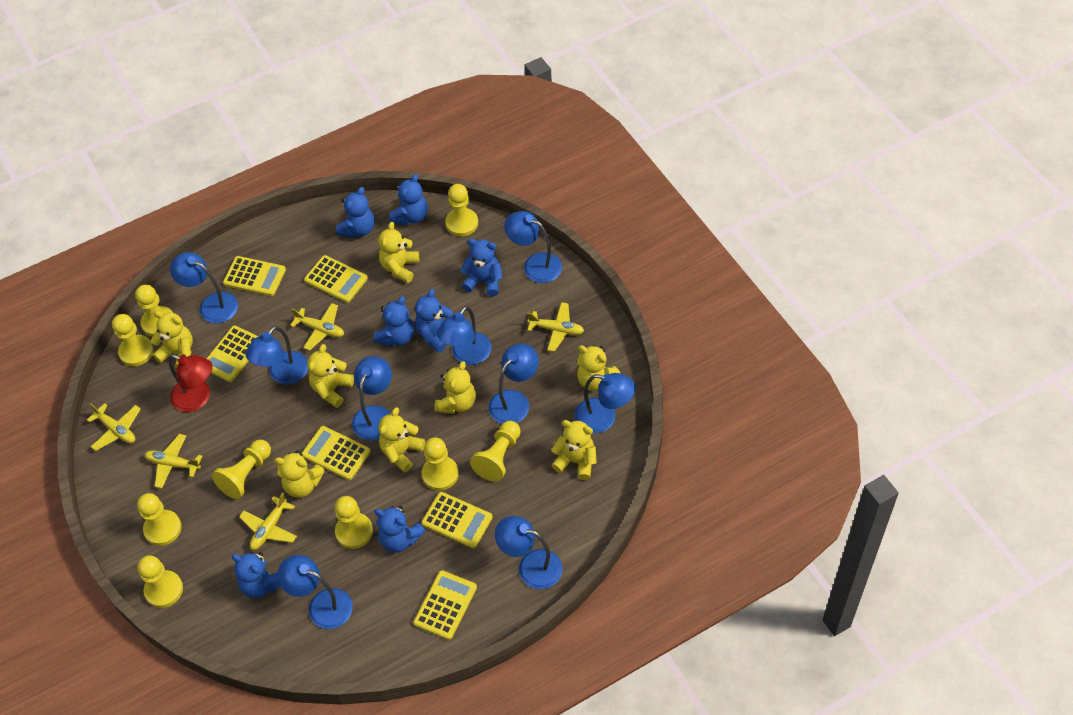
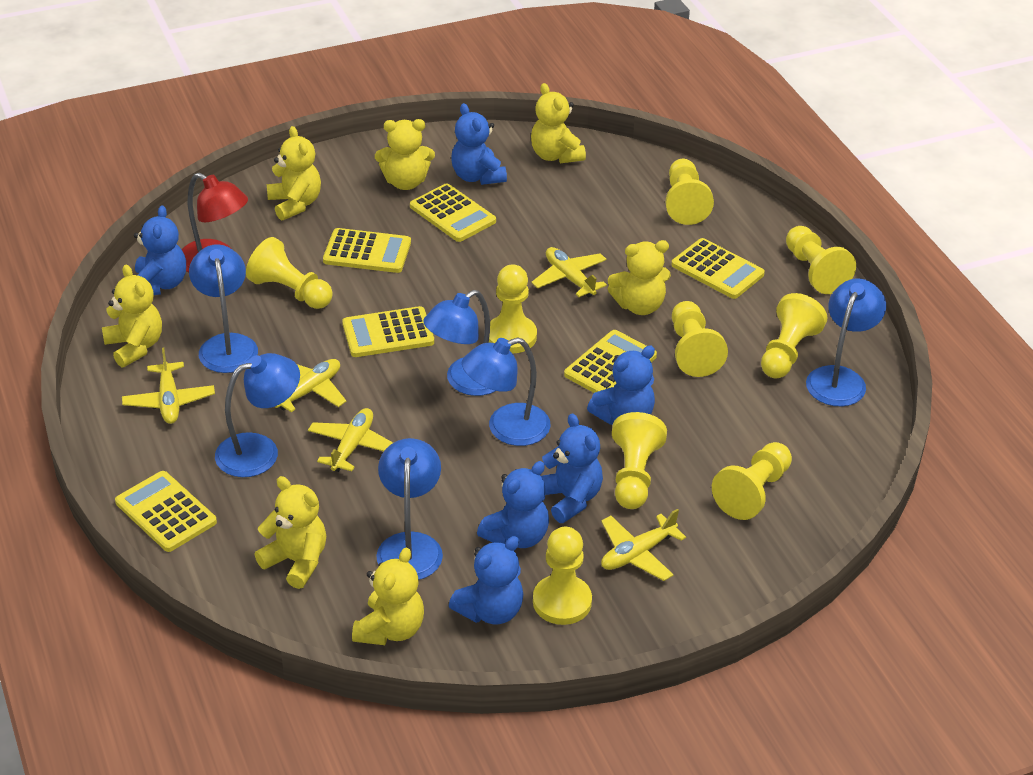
blue lamp: [170,252,238,323] [245,326,308,385] [277,555,353,629] [352,356,392,441] [437,306,492,365] [489,343,539,424] [495,516,562,589] [504,211,562,283] [575,373,636,433] = 9 -> [189,244,258,373] [215,353,300,477] [376,438,443,580] [423,290,495,396] [462,337,551,446] [806,279,886,406] = 6
blue teddy bear: [232,552,280,598] [336,187,375,238] [373,296,415,347] [374,506,426,552] [389,174,428,225] [415,289,453,353] [460,239,503,296] = 7 -> [134,205,186,295] [449,536,523,624] [451,103,507,185] [477,461,549,548] [541,413,603,523] [587,345,655,425] = 6
yellow teddy bear: [150,311,193,368] [274,451,325,498] [307,344,354,408] [378,222,419,283] [378,407,425,473] [434,361,476,414] [551,420,597,480] [577,345,620,391] = 8 -> [102,265,162,367] [254,476,326,589] [267,126,321,221] [352,548,424,645] [375,119,435,190] [531,83,586,163] [608,240,671,315] = 7

